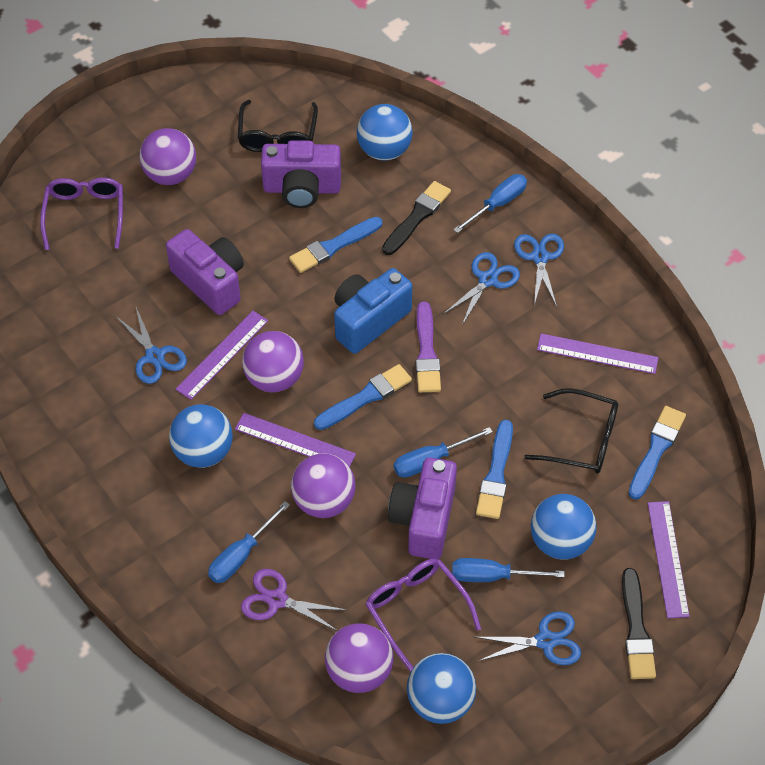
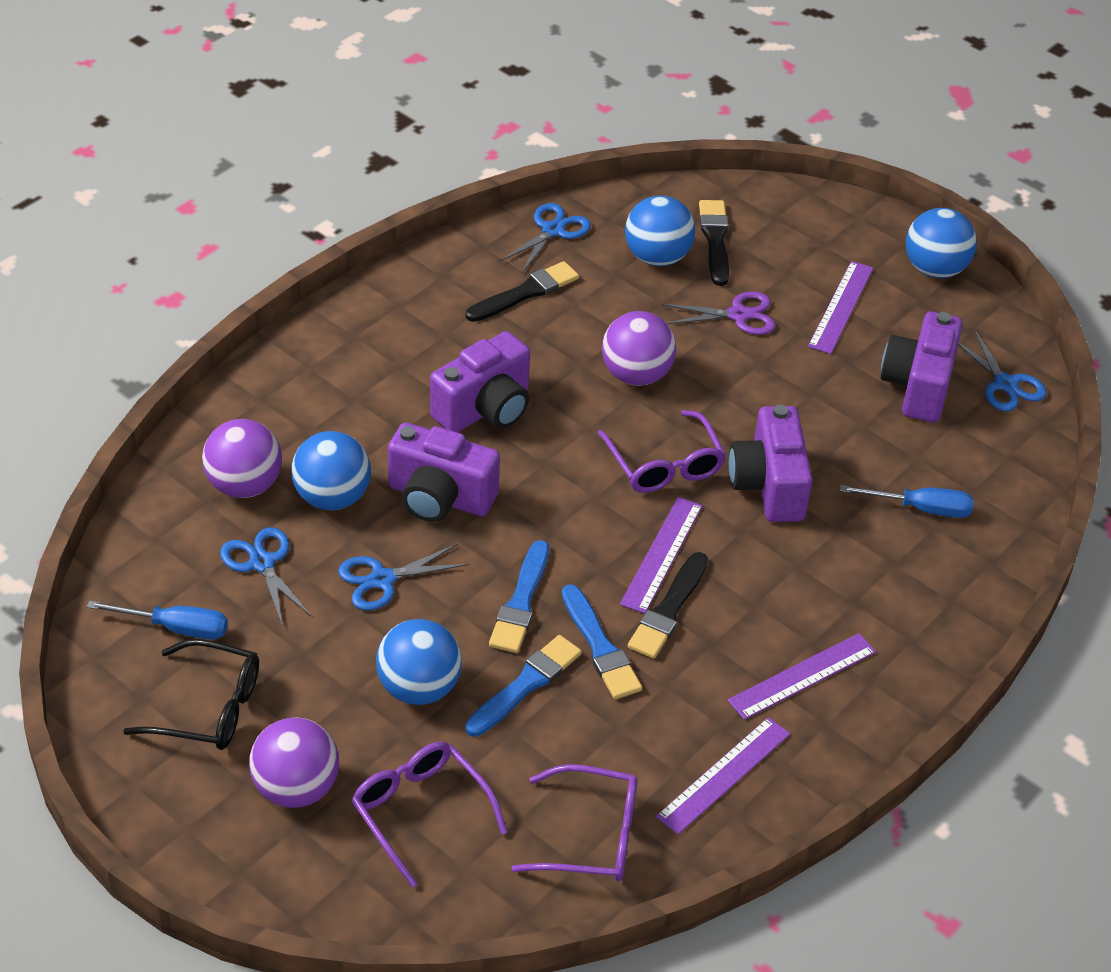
black brush: [382,181,451,255] [622,568,656,679] = 2 -> [466,261,579,322] [628,552,708,659] [699,200,729,286] = 3
black glasses: [238,100,318,152] [524,388,618,473] = 2 -> [123,639,259,750] = 1
blue brush: [289,217,382,273] [314,364,412,430] [476,420,513,519] [629,406,686,500] = 4 -> [465,635,582,737] [489,540,549,653] [562,584,642,699] = 3
blue camera: [334,268,412,354] = 1 -> none = 0
blue screwdriver: [208,501,290,583] [394,427,493,478] [452,558,565,582] [453,174,527,233] = 4 -> [87,600,228,640] [840,485,974,518] = 2
purple ball: [139,128,196,185] [242,331,304,392] [291,453,355,518] [325,623,394,693] = 4 -> [202,419,282,498] [249,717,339,808] [602,311,676,386] = 3
purple brush: [416,301,441,392] = 1 -> none = 0
purple camera: [166,229,244,315] [261,140,341,208] [388,457,457,559] = 3 -> [388,422,500,522] [430,331,530,433] [729,405,813,522] [880,311,963,423] = 4
purple glasses: [40,177,123,250] [366,559,481,672] = 2 -> [351,742,507,888] [511,764,638,881] [598,410,726,493] = 3

